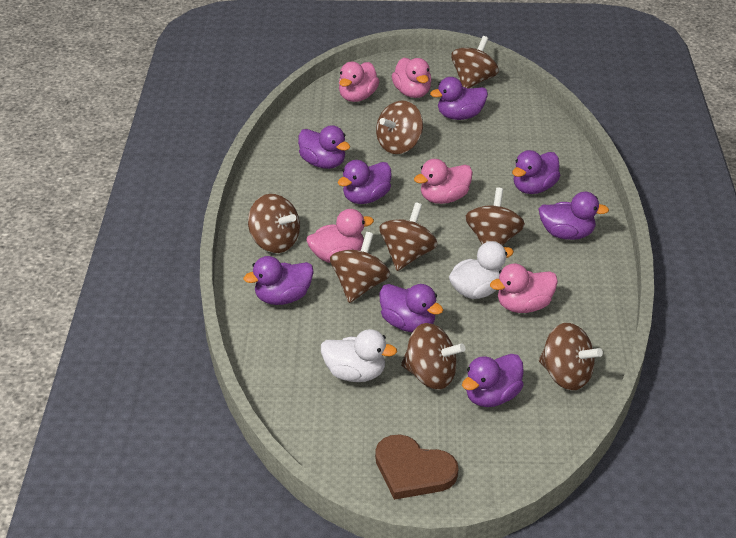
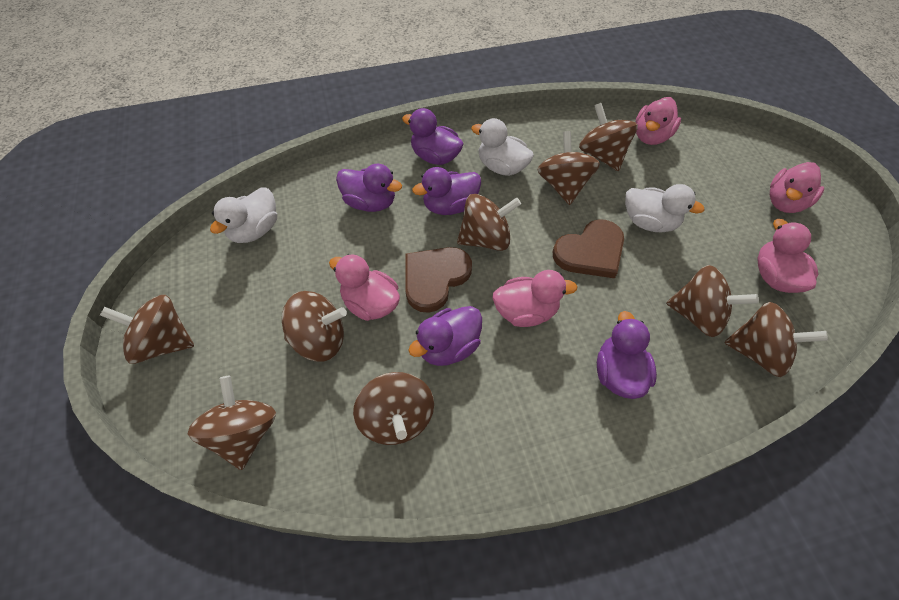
brown heart: [375,434,458,500] = 1 -> [405,247,472,313] [553,219,624,278] = 2
brown spinning top: [248,194,300,253] [330,232,390,303] [376,100,423,154] [379,202,438,271] [401,323,465,390] [451,36,499,88] [465,187,525,246] [539,323,603,391] = 8 -> [100,295,194,364] [188,376,276,470] [282,291,347,361] [353,372,434,445] [457,194,521,251] [537,131,600,205] [579,103,638,171] [666,265,759,337] [724,302,828,377] = 9
purple duck: [243,256,314,305] [298,125,350,169] [338,160,392,204] [380,284,443,332] [430,77,488,120] [462,354,524,407] [512,150,560,194] [539,192,609,240] = 8 -> [336,164,402,212] [402,108,463,165] [408,306,482,366] [412,167,481,215] [597,311,657,399] = 5
white duck: [321,329,397,382] [449,241,514,299] = 2 -> [210,187,277,243] [471,118,534,176] [625,184,705,232] = 3

